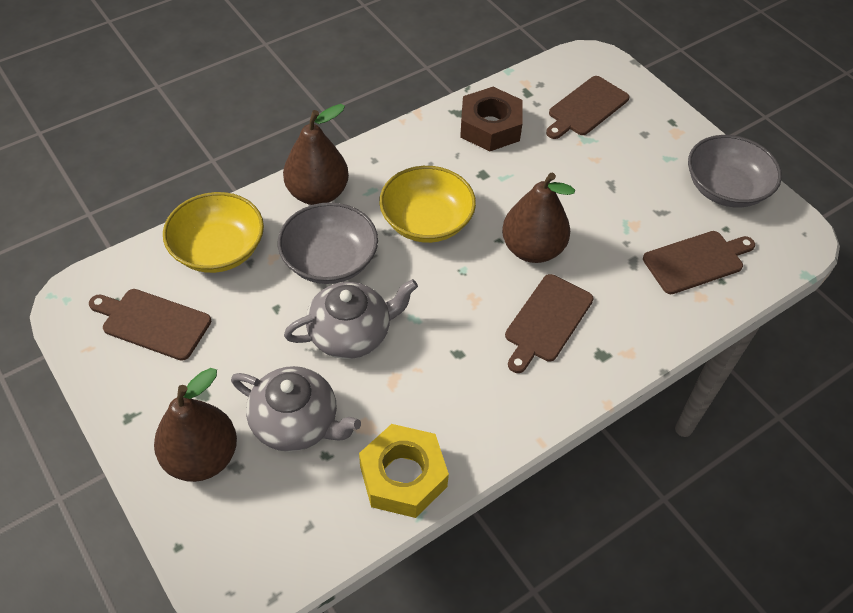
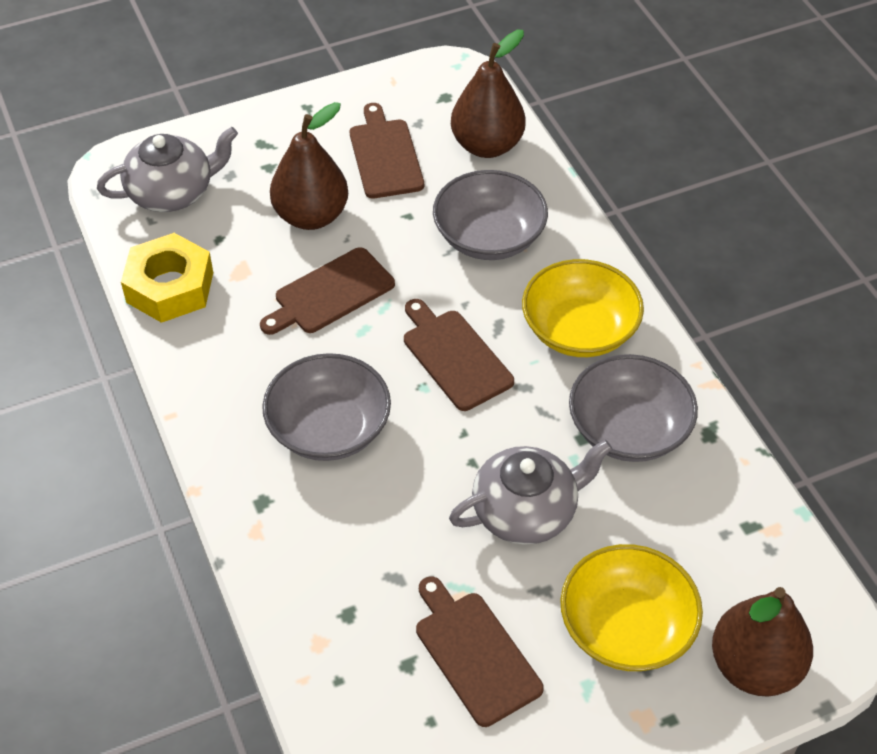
brown nut: [460,87,523,151] = 1 -> none = 0
grey bowl: [278,202,378,284] [688,135,782,208] = 2 -> [262,353,391,461] [433,170,548,260] [569,354,698,462] = 3

